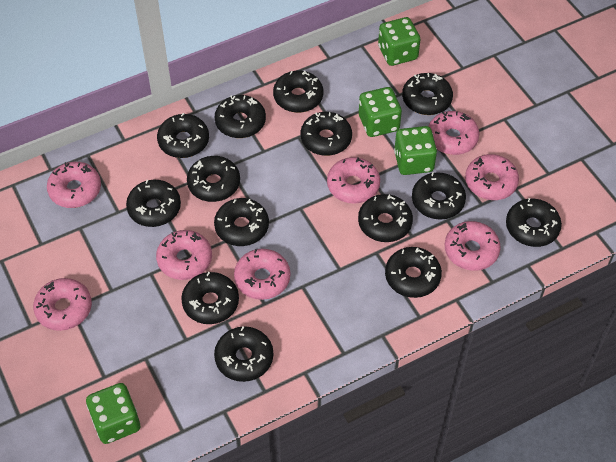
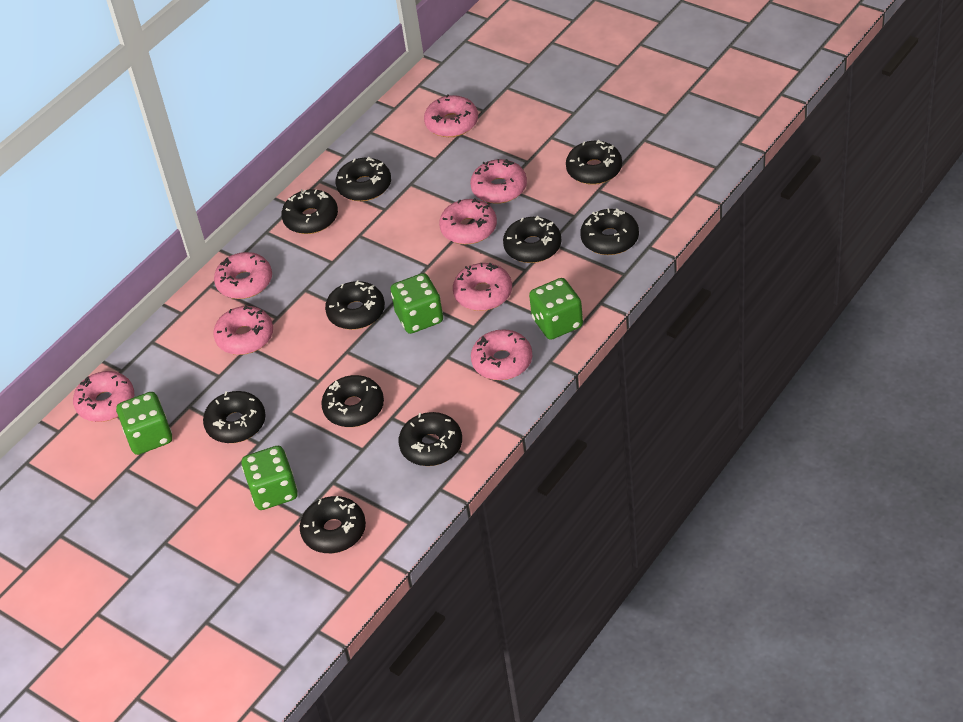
black donut: [126,180,181,227] [157,113,209,158] [181,272,239,324] [187,156,240,202] [214,95,266,138] [214,198,269,246] [214,326,273,382] [273,71,323,113] [301,112,352,156] [358,194,413,242] [385,247,442,298] [402,73,453,115] [412,172,466,220] [506,198,562,247] = 14 -> [203,391,266,443] [281,189,338,234] [300,496,366,553] [321,375,384,427] [325,280,385,330] [336,157,391,201] [399,412,462,466] [503,216,562,263] [566,140,622,185] [580,208,639,255] = 10

